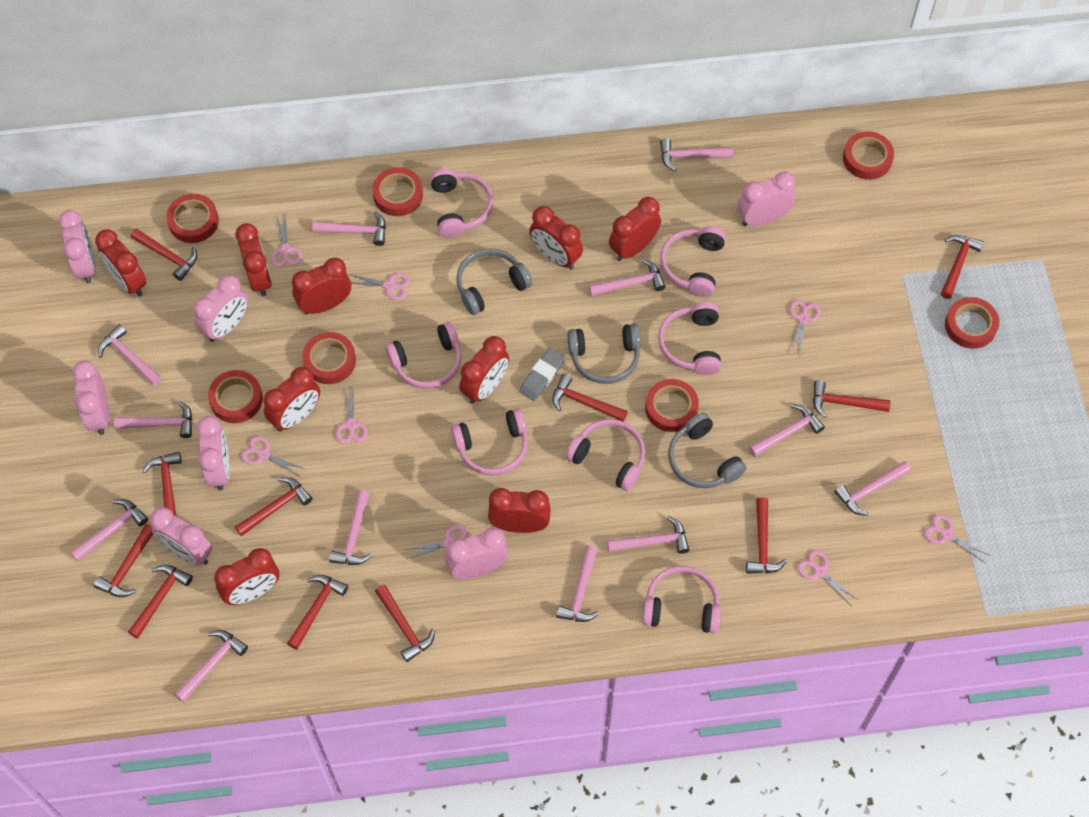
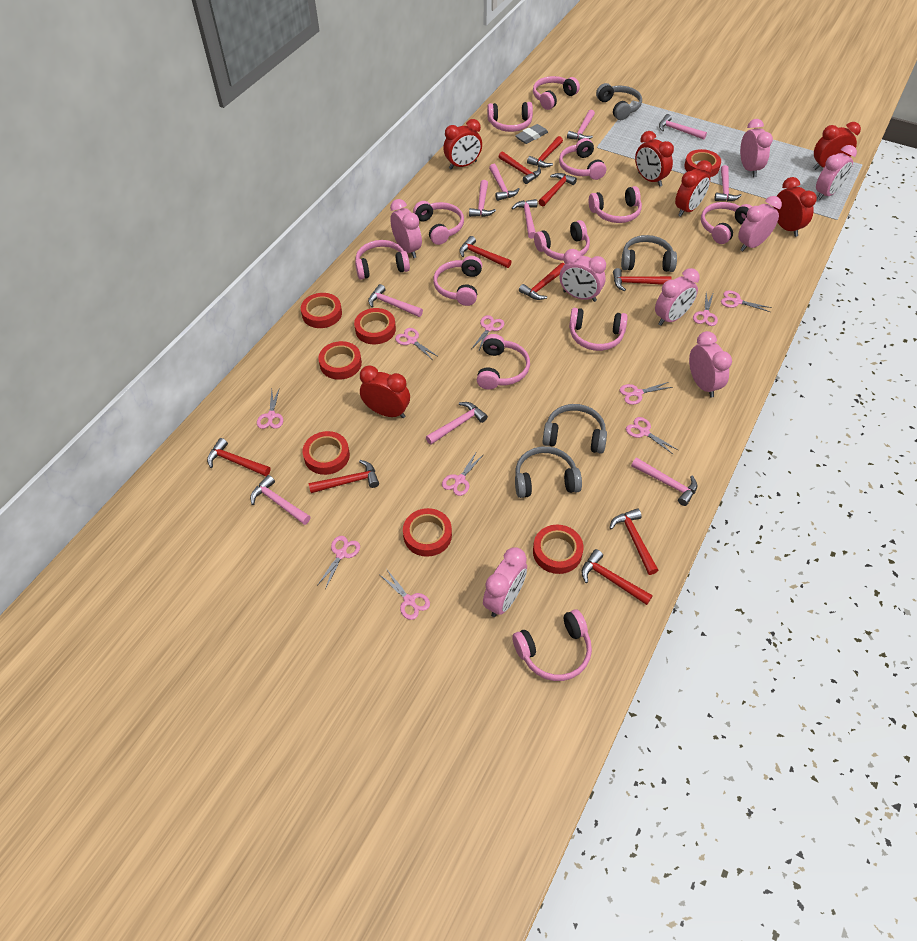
grey headphones: [456,248,533,315] [568,323,640,384] [668,413,746,488] = 3 -> [515,446,582,498] [542,404,607,454] [596,83,642,120] [621,235,677,272] = 4
pink clock: [58,210,96,283] [72,361,109,435] [150,507,212,565] [193,275,248,342] [196,416,230,491] [445,527,509,579] [738,171,795,226] = 7 -> [390,199,422,258] [483,547,527,617] [560,249,606,302] [655,268,700,326] [689,331,732,398] [738,196,782,251] [740,119,773,177] [816,145,857,200] = 8
pink hammer: [70,499,148,561] [98,324,162,386] [114,401,192,438] [175,630,248,702] [312,211,386,246] [329,490,371,565] [556,545,599,622] [588,259,666,297] [607,516,690,554] [660,138,733,171] [749,404,825,457] [834,461,911,516] = 12 -> [250,475,311,525] [368,284,423,317] [426,402,488,445] [469,180,496,217] [489,164,520,201] [511,199,537,239] [567,110,595,141] [631,457,697,506] [659,114,707,140] [714,165,742,202] = 10
pink headphones: [385,322,461,388] [430,168,493,238] [451,408,528,475] [566,419,645,491] [642,566,721,634] [658,302,721,375] [660,227,726,297] = 7 -> [355,240,410,280] [413,201,464,245] [433,256,482,306] [477,334,530,390] [487,102,533,132] [512,609,592,681] [533,76,580,110] [534,220,590,261] [559,138,606,180] [569,308,628,351] [589,186,642,223] [701,202,752,244] = 12
pink scissors: [241,436,305,476] [272,214,302,267] [336,385,368,444] [349,273,410,300] [404,525,468,559] [789,300,820,353] [797,550,857,605] [924,514,989,562] = 8 -> [257,387,283,429] [318,536,360,589] [380,570,430,620] [395,328,439,359] [442,451,484,496] [472,315,504,352] [620,382,673,405] [626,417,678,455] [693,292,718,326] [721,291,772,312] = 10
red clock: [95,229,146,297] [214,548,280,605] [235,223,272,296] [263,367,320,432] [292,258,351,314] [459,336,509,404] [488,488,551,533] [529,206,583,270] [609,197,661,261] = 9 -> [360,365,410,418] [443,119,482,170] [635,131,674,187] [675,160,712,217] [774,177,817,237] [814,122,861,170] = 6
red hammer: [94,524,153,597] [128,564,193,639] [131,228,197,281] [142,452,182,516] [235,477,313,537] [287,575,348,649] [375,584,435,662] [552,374,628,422] [746,497,787,574] [813,380,891,418] [941,235,984,299] = 11 -> [207,438,271,476] [308,460,379,493] [459,236,512,268] [498,152,541,184] [519,263,564,300] [527,136,563,168] [538,173,577,206] [581,549,653,605] [609,508,658,575] [613,268,672,291] = 10

